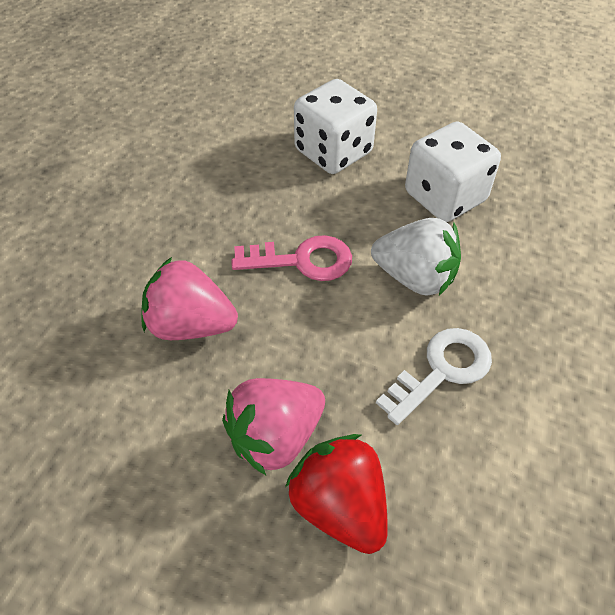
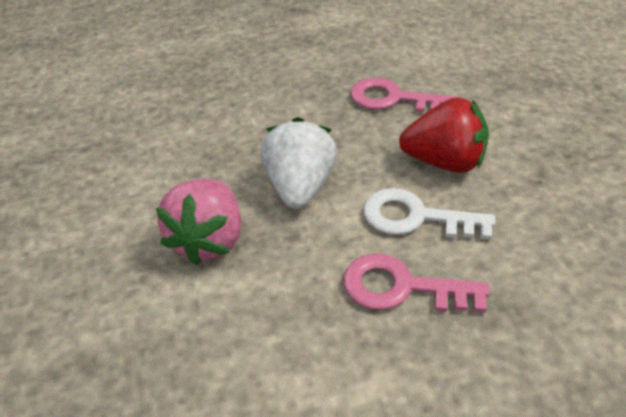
pink key: [231,235,352,281] = 1 -> [343,253,490,313] [351,78,456,113] = 2
pink strawberry: [141,257,238,340] [222,378,325,475] = 2 -> [156,179,241,265] = 1
white dice: [294,79,377,174] [405,121,501,222] = 2 -> none = 0

